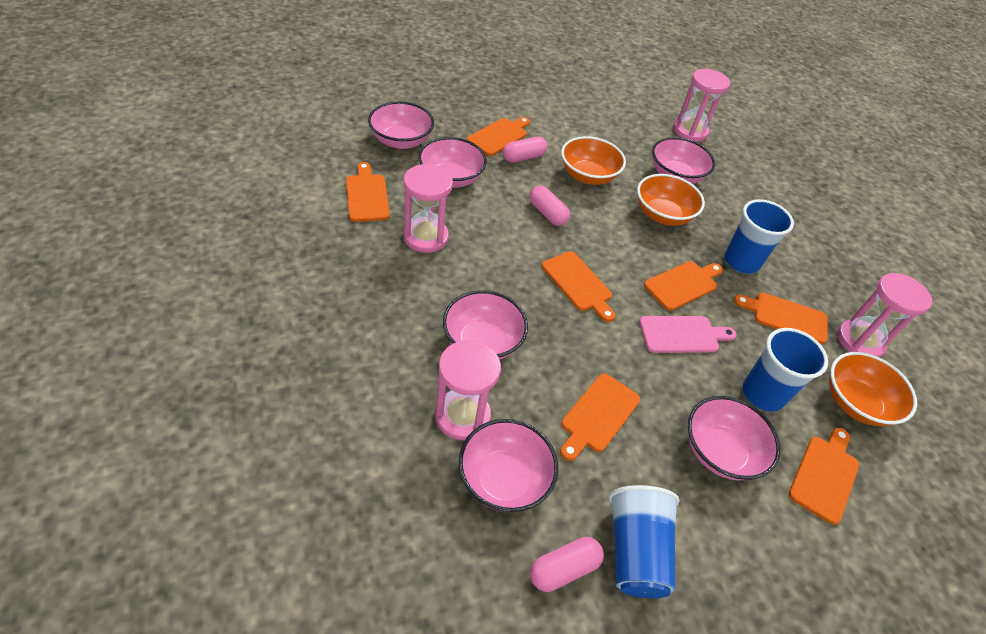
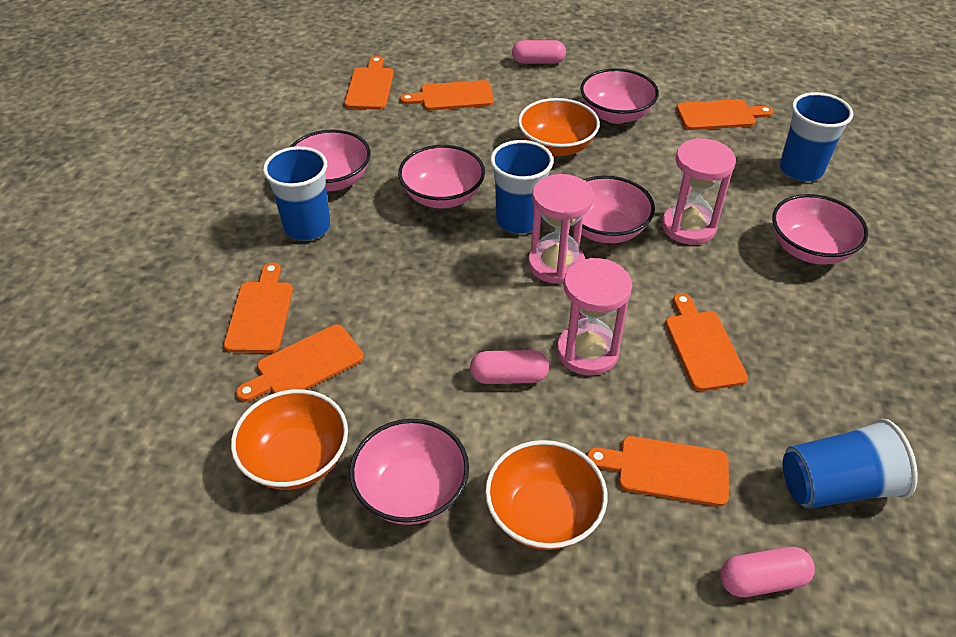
blue cup: [609,485,680,598] [724,199,794,274] [742,328,828,412] = 3 -> [263,146,330,241] [490,140,554,234] [780,92,853,182] [783,419,918,509] = 4
pink cutting board: [639,316,736,353] = 1 -> none = 0
pink hourglass: [403,164,453,253] [435,340,501,440] [673,69,730,142] [837,273,932,357] = 4 -> [528,174,594,284] [557,258,632,376] [662,138,736,245] = 3

